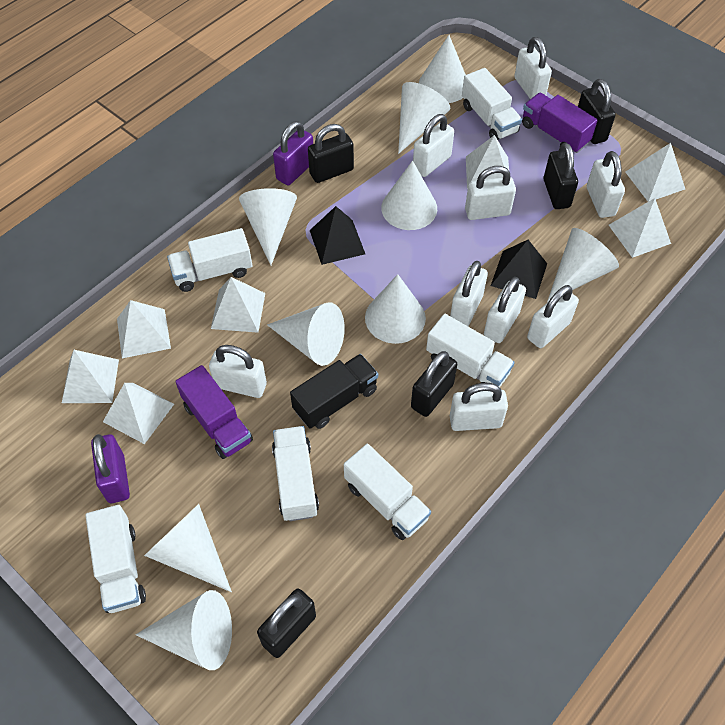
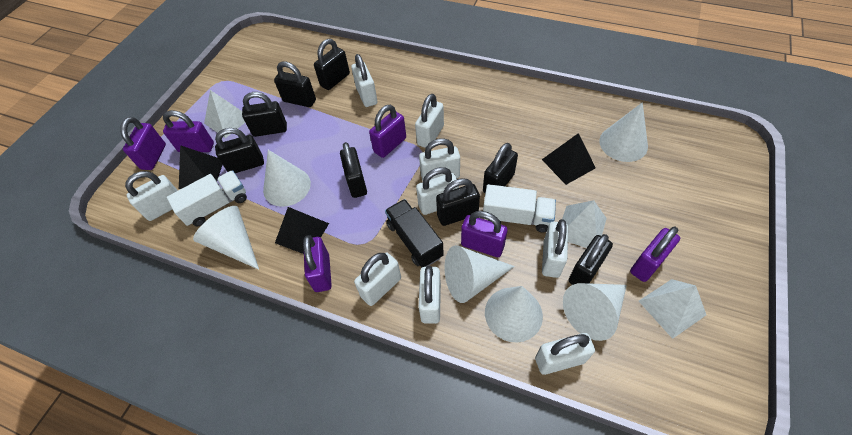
black padlock: [257,589,316,658] [308,124,354,183] [411,351,457,417] [544,143,578,209] [578,79,616,144] = 5 -> [215,128,264,173] [242,92,287,137] [274,62,316,107] [314,39,350,90] [340,142,367,198] [436,178,480,226] [483,143,518,193] [569,234,613,285] = 8
black pyramid: [310,206,365,265] [491,240,547,299] = 2 -> [179,145,222,189] [275,207,329,254] [542,133,595,185] = 3
purple padlock: [91,434,130,503] [273,121,313,185] = 2 -> [120,117,166,170] [163,110,214,152] [303,235,332,292] [369,105,406,158] [461,211,508,257] [630,227,680,282] = 6
purple truck: [175,365,253,459] [522,93,598,153] = 2 -> none = 0
white cone: [136,590,232,670] [144,504,232,592] [239,188,297,265] [267,302,345,366] [365,274,426,344] [381,161,437,230] [398,82,450,154] [419,35,466,103] [547,228,619,302] = 9 -> [193,206,259,270] [263,150,311,207] [444,245,515,303] [485,286,543,343] [563,283,627,341] [599,102,648,162] = 6
white pyramid: [62,350,119,403] [103,383,174,444] [117,300,171,358] [211,277,265,333] [466,135,509,189] [609,198,671,258] [625,143,685,202] = 7 -> [204,90,245,138] [562,200,607,248] [639,279,706,339] = 3
white truck: [85,505,146,613] [167,228,252,292] [272,426,319,521] [344,444,431,540] [426,314,515,387] [462,68,522,140] = 6 -> [167,170,247,227] [483,184,556,232] = 2

